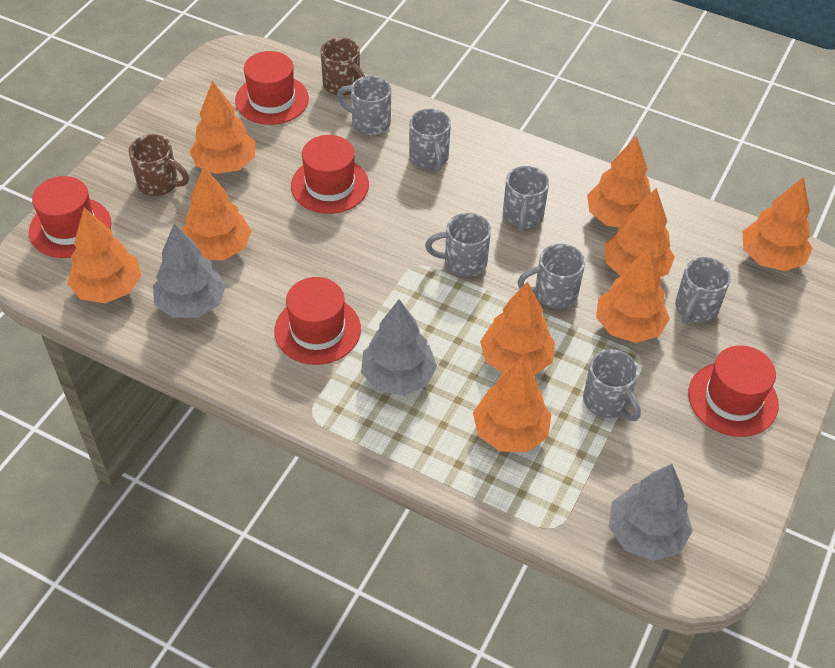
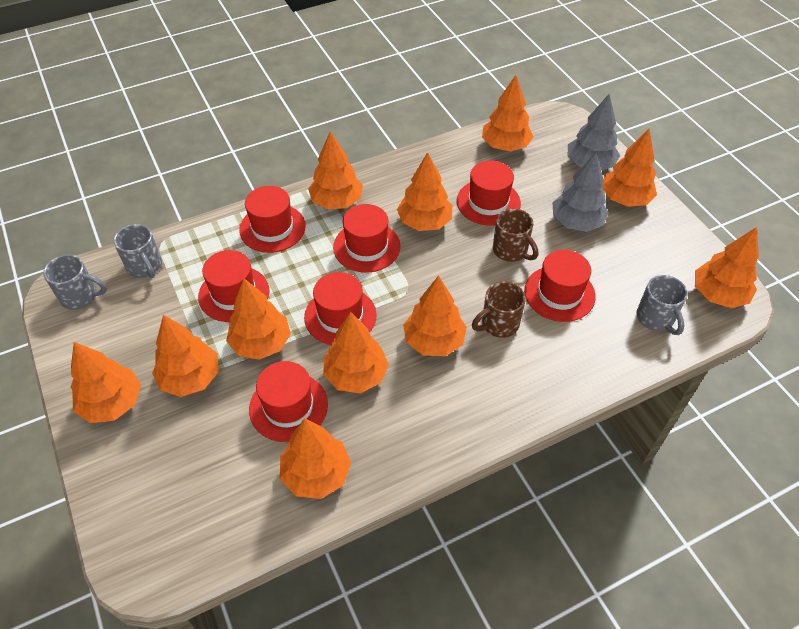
grey mug: [337,76,391,135] [409,108,451,171] [425,213,491,277] [503,166,549,232] [517,244,585,309] [583,349,641,421] [675,257,731,323] = 7 -> [43,255,107,310] [114,224,162,278] [637,275,688,335] = 3
grey tree: [153,223,226,318] [361,299,437,396] [609,464,693,561] = 3 -> [552,153,609,232] [568,94,620,170] = 2
orange tree: [68,208,142,303] [181,166,251,260] [190,81,255,174] [473,357,552,452] [480,282,555,376] [587,136,651,227] [596,247,670,343] [604,188,675,277] [743,177,813,271] = 9 -> [70,342,141,423] [152,315,219,397] [226,278,291,360] [280,418,351,499] [308,131,363,210] [323,312,389,393] [397,152,452,231] [403,276,467,356] [482,75,534,152] [602,129,657,207] [695,227,759,308] = 11
red hat: [29,176,111,258] [235,51,309,125] [274,277,361,365] [291,135,369,214] [688,345,779,437] = 5 -> [198,250,269,322] [239,186,306,253] [249,361,328,442] [304,272,377,345] [333,204,400,273] [457,160,521,226] [524,250,596,322] = 7

